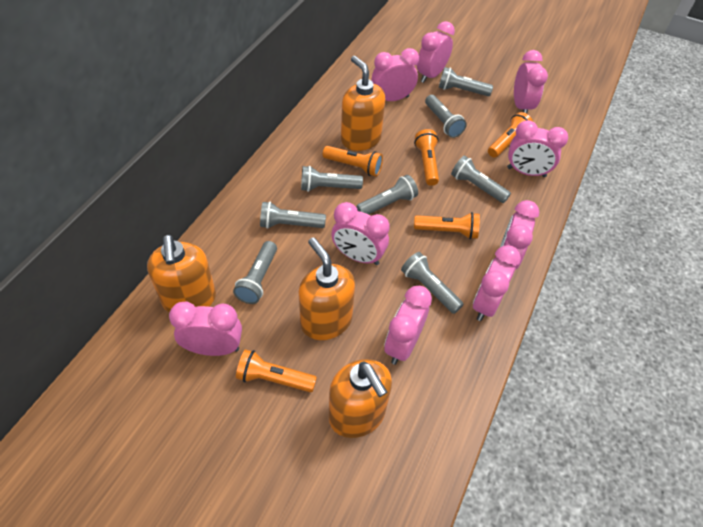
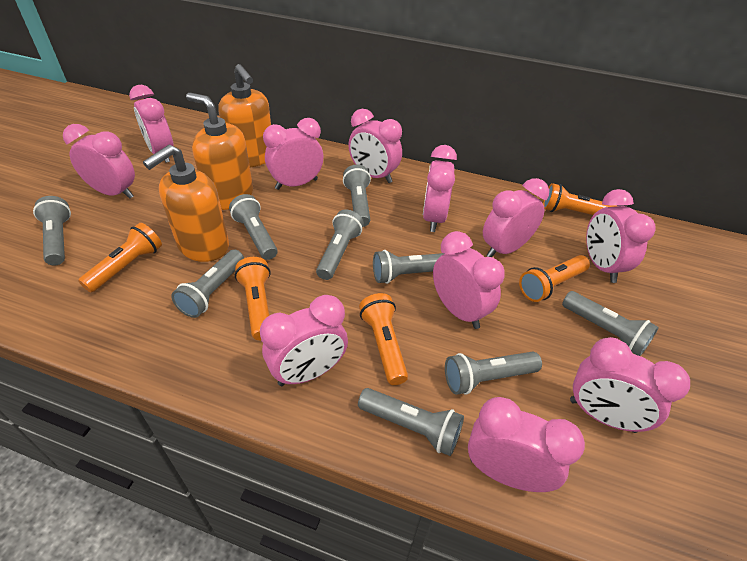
grey flashlight: [233,241,277,304] [260,202,326,229] [301,166,363,192] [356,175,418,215] [401,252,464,314] [425,95,467,138] [439,67,493,96] [451,155,511,203] = 8 -> [33,196,71,265] [171,250,244,318] [229,194,278,260] [316,209,364,280] [343,165,371,227] [358,388,464,456] [373,250,444,284] [445,352,542,395] [562,291,659,356] = 9
orange soap dispenser: [147,235,216,313] [299,237,355,340] [329,359,392,438] [341,56,385,151] = 4 -> [143,145,229,262] [186,93,253,210] [218,64,271,167] = 3
pink clock: [169,301,242,356] [331,202,390,265] [372,48,419,101] [384,286,432,365] [417,21,455,83] [473,245,521,321] [500,200,539,269] [507,120,568,177] [514,50,548,114] = 9 -> [63,124,135,199] [129,85,174,163] [260,295,348,386] [263,118,323,190] [348,109,402,183] [423,145,457,232] [433,231,505,329] [468,397,585,492] [483,178,549,257] [570,337,690,433] [586,189,656,283] = 11

